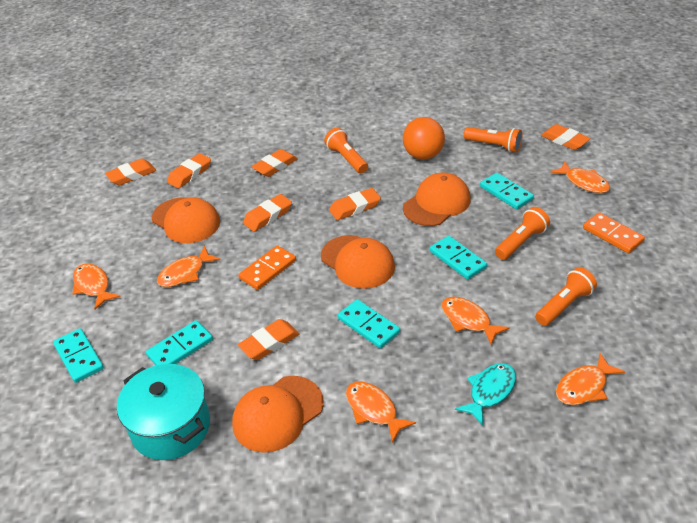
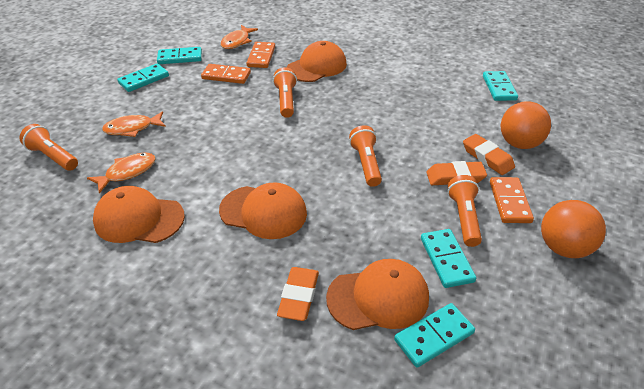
orange ball: [403,117,445,160] = 1 -> [501,101,551,149] [541,200,606,258] = 2
orange domino: [238,245,296,290] [583,212,645,253] = 2 -> [201,64,251,84] [246,42,275,68] [490,177,534,223] = 3
orange eraser: [105,159,156,185] [167,153,211,188] [238,319,299,360] [243,194,292,232] [251,149,298,177] [329,188,381,220] [541,124,591,150] = 7 -> [277,267,319,321] [426,161,487,185] [463,134,515,175] = 3
orange fish: [73,264,121,309] [157,246,221,287] [346,381,416,443] [441,297,510,345] [550,161,610,193] [556,353,625,405] = 6 -> [87,153,156,194] [102,112,166,137] [221,25,258,49] = 3
turquoise fish: [455,363,516,426] = 1 -> none = 0
turquoise pot: [117,364,210,460] = 1 -> none = 0

